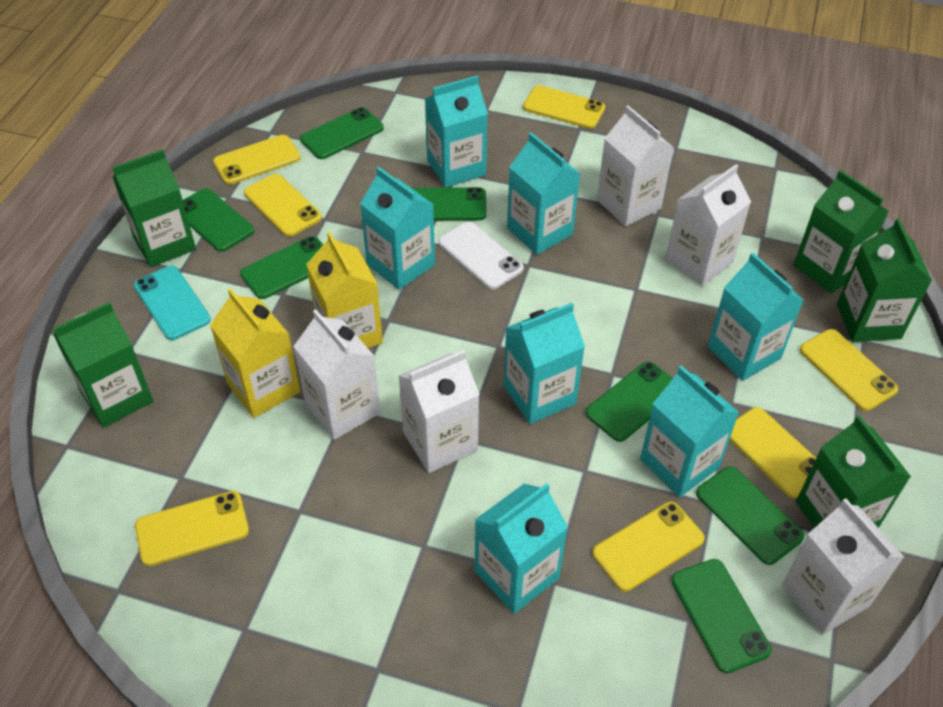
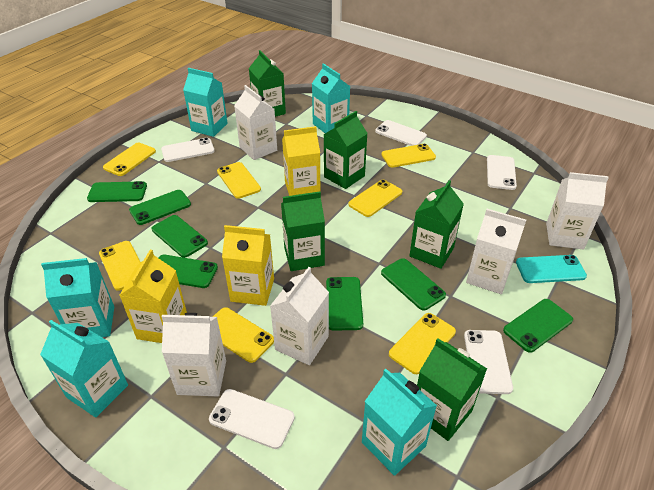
turquoise carton: [360,167,435,290] [425,75,488,188] [475,483,568,614] [503,303,585,424] [507,133,580,255] [640,366,739,497] [708,253,804,381] = 7 -> [40,320,128,417] [41,258,114,337] [183,68,228,137] [312,63,350,133] [362,369,437,476] = 5
white phone: [438,222,524,289] = 1 -> [161,138,215,162] [209,389,295,449] [375,120,427,146] [464,330,513,394] [487,155,517,190] = 5
yellow carton: [210,288,300,418] [306,232,383,348] = 2 -> [119,250,187,343] [222,225,274,306] [282,126,320,196] = 3

